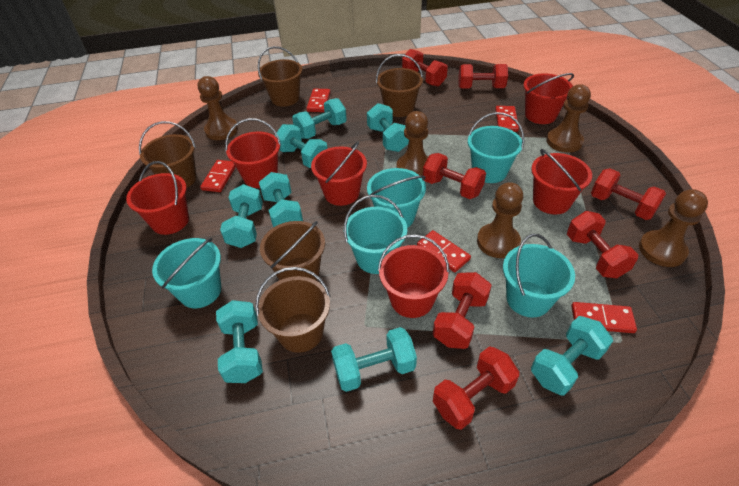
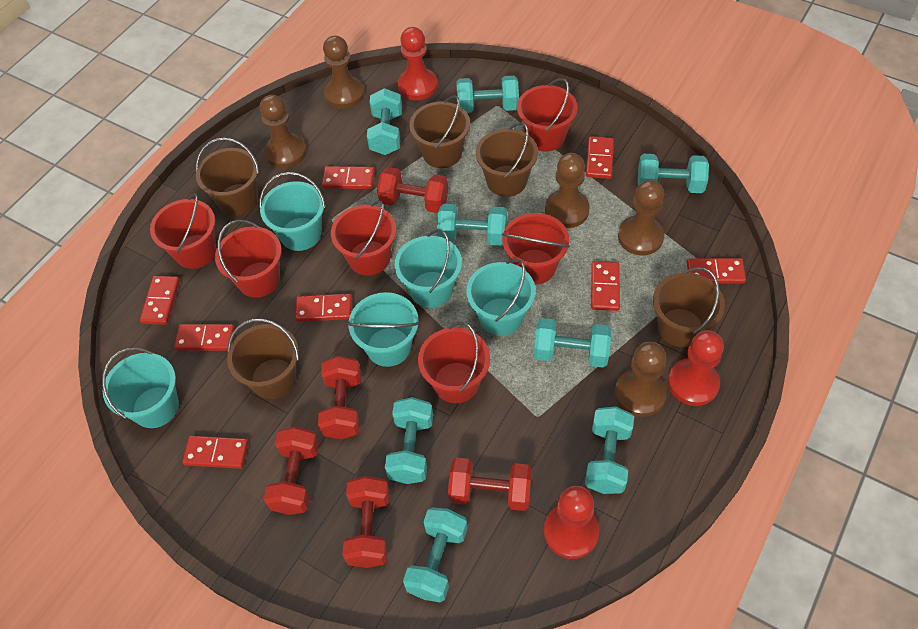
red domino: [200,160,236,192] [306,89,330,112] [417,230,471,272] [495,106,519,132] [571,302,637,333] = 5 -> [140,276,180,325] [174,324,235,351] [183,436,248,469] [295,294,352,322] [322,166,375,189] [586,136,614,179] [591,261,620,311] [687,258,746,284] = 8
red dumbbell: [402,49,448,86] [423,153,486,199] [433,272,492,349] [433,346,519,430] [458,64,508,89] [567,211,638,278] [591,168,666,220] = 7 -> [264,427,319,515] [318,356,361,439] [343,476,389,568] [377,167,448,213] [448,458,532,511] = 5
red pawn: none = 0 -> [398,27,438,100] [544,486,599,559] [668,330,724,406] = 3

